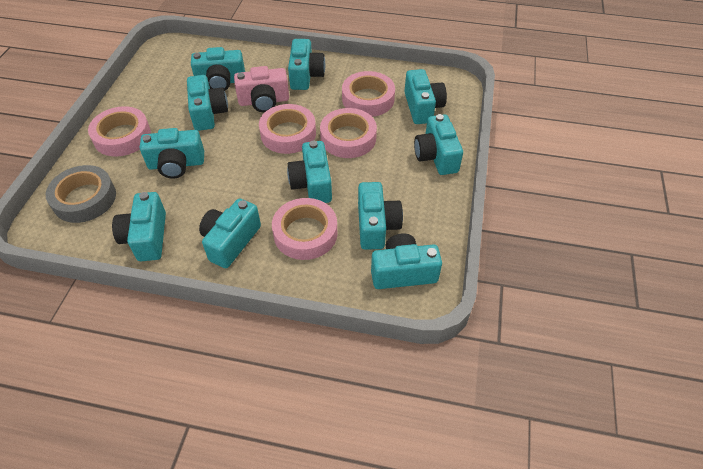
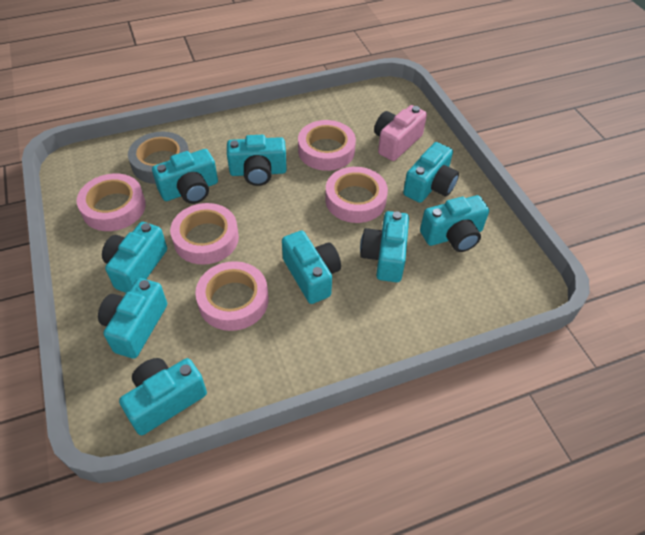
turquoise camera: [112,192,166,261] [140,128,204,178] [187,75,228,131] [191,47,245,91] [199,198,261,268] [287,141,332,203] [288,39,325,90] [358,182,403,250] [371,234,442,289] [404,69,447,124] [414,114,463,175] = 11 -> [98,278,167,359] [102,222,167,293] [119,358,207,435] [152,149,218,204] [227,135,287,186] [282,231,341,304] [360,211,409,282] [403,142,459,203] [420,195,489,252] = 9

